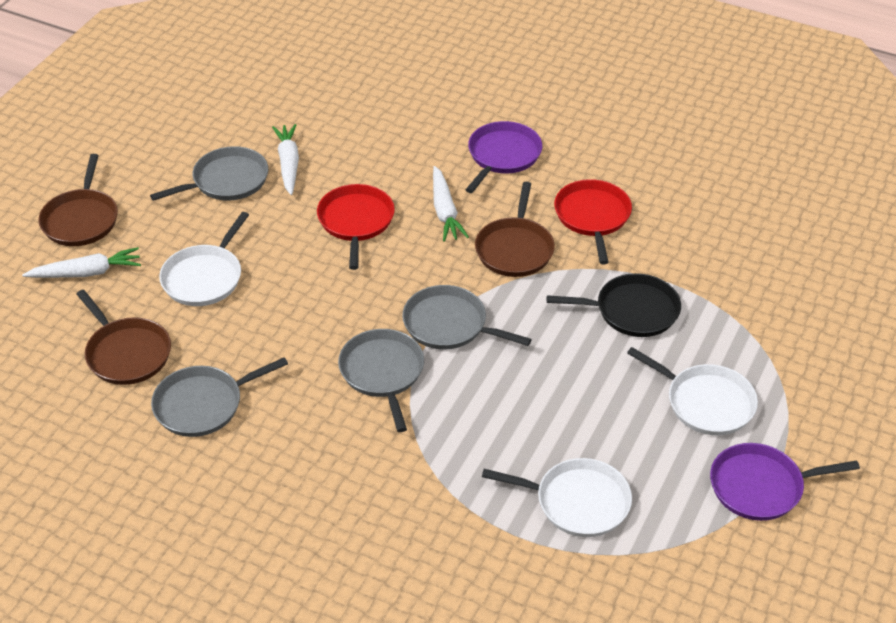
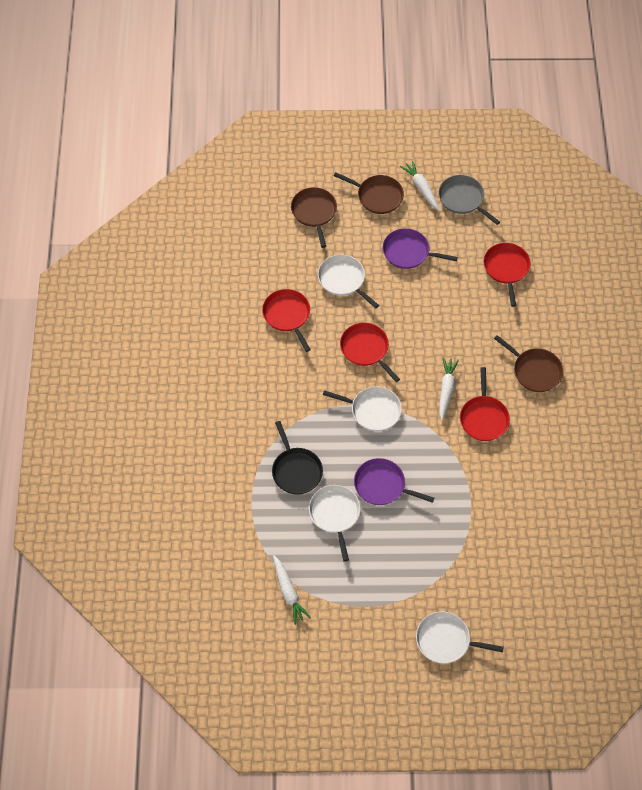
grey pan: [150,146,268,201] [151,357,288,437] [338,329,424,432] [402,285,532,350] = 4 -> [438,175,500,225] = 1
red pan: [317,184,395,270] [554,179,632,264] = 2 -> [262,289,311,352] [340,323,400,382] [460,367,510,441] [483,243,531,307] = 4
white pan: [159,212,249,306] [482,458,632,537] [627,347,758,435] = 3 -> [309,485,361,561] [318,255,379,309] [323,386,402,431] [416,612,504,664] = 4

